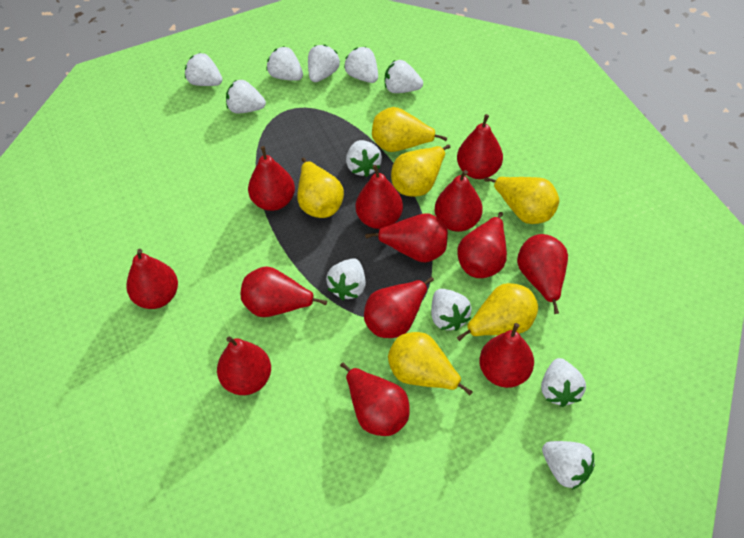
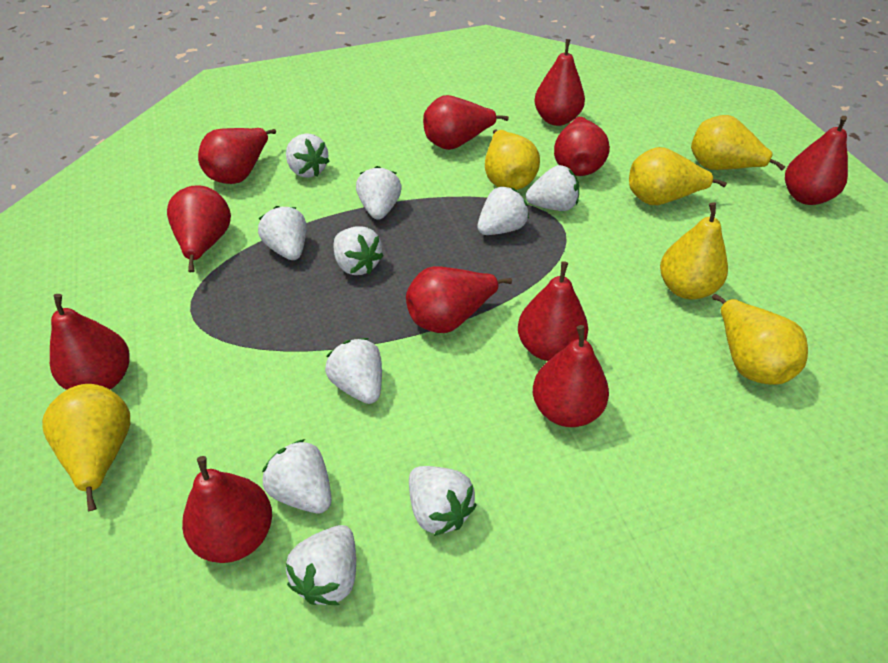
red pear: [126,249,178,309] [217,336,271,395] [241,266,327,317] [248,146,295,211] [340,363,410,436] [355,165,403,229] [364,277,434,338] [365,213,448,263] [435,170,483,232] [457,114,503,179] [457,212,507,278] [479,323,534,388] [517,234,568,314] = 13 -> [50,294,130,390] [167,185,231,272] [182,456,272,563] [198,128,276,184] [406,266,512,333] [423,95,509,150] [518,261,588,361] [533,325,609,427] [534,39,585,126] [554,116,610,176] [785,116,848,205] = 11
white strawberry: [185,53,223,86] [226,79,266,113] [267,46,303,81] [308,45,340,82] [326,258,366,300] [344,46,378,83] [346,140,382,177] [385,59,423,93] [431,289,471,331] [541,358,586,407] [542,441,595,490] = 11 -> [258,206,306,260] [262,439,331,513] [286,133,329,178] [286,525,356,605] [325,338,382,404] [333,226,384,275] [356,166,402,220] [409,466,477,536] [477,186,529,235] [526,165,579,211] = 10

